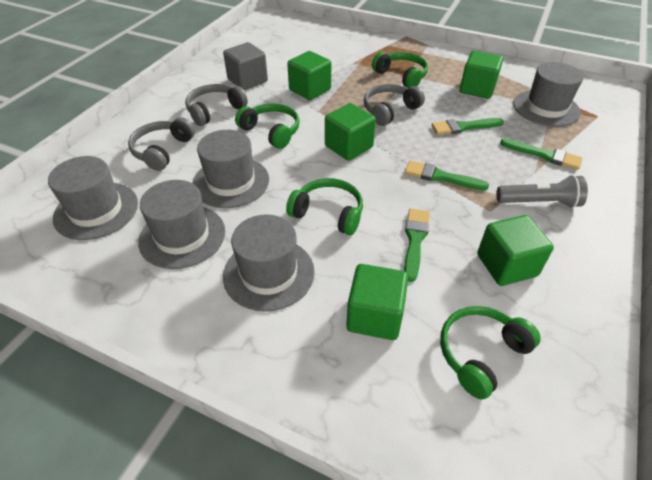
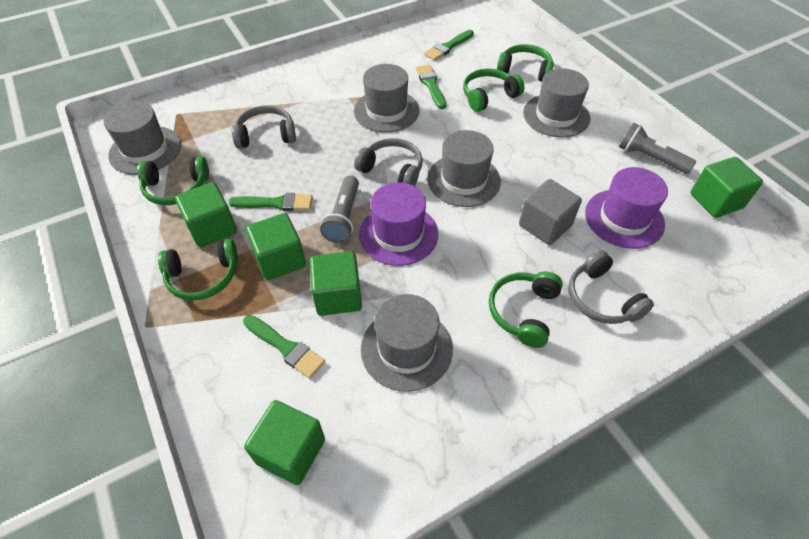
green headphones: [235,103,300,149] [286,178,363,235] [372,52,428,88] [440,306,541,399] = 4 -> [137,157,209,205] [158,239,238,300] [463,68,524,112] [489,271,563,348] [497,44,554,82] = 5
grey flashlight: [497,175,588,208] = 1 -> [320,175,359,243] [619,123,696,174] = 2
purple hat: none = 0 -> [359,182,438,266] [585,167,668,249] = 2

